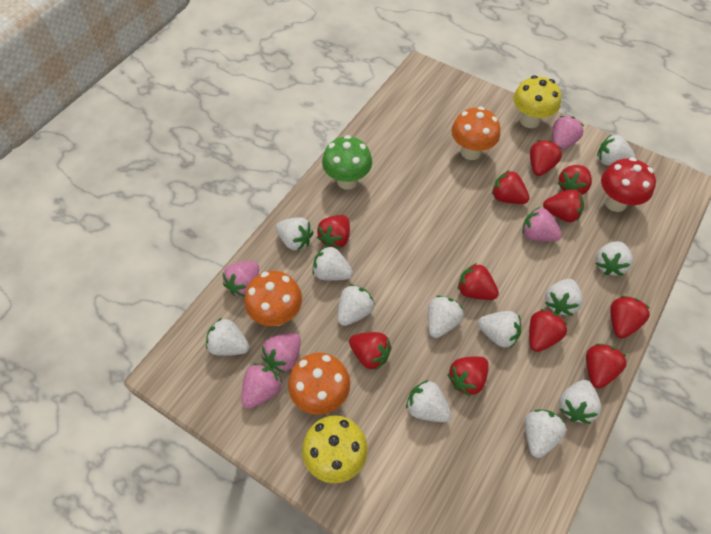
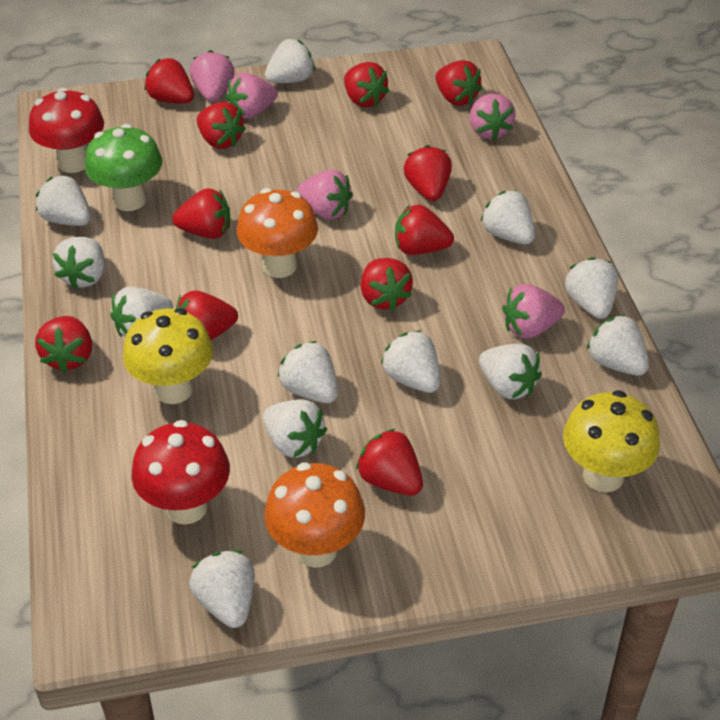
orange mushroom: [244,271,302,326] [288,353,350,415] [451,106,500,160] = 3 -> [237,188,318,278] [264,463,365,568] = 2
red mushroom: [601,157,656,212] = 1 -> [29,88,104,173] [132,420,230,525] = 2

